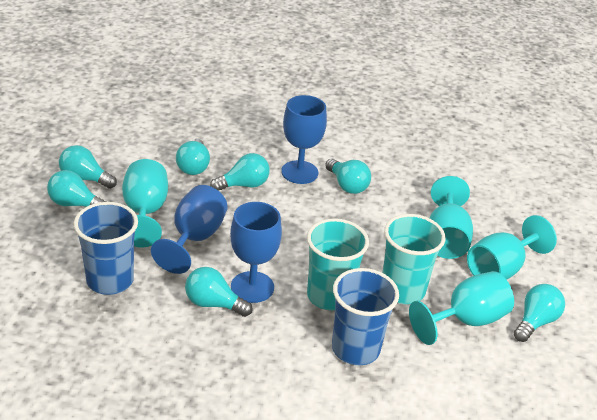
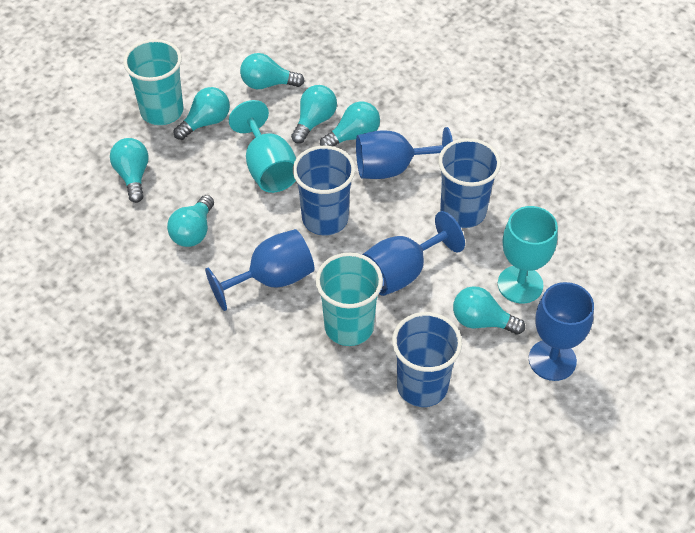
blue cup: [74,202,138,295] [332,268,399,365] = 2 -> [293,146,355,235] [392,312,462,407] [438,138,501,228] = 3
blue goblet: [151,185,227,274] [230,202,282,303] [281,95,327,184] = 3 -> [205,229,315,311] [356,127,453,179] [362,211,465,296] [529,282,594,381] = 4
turquoise goblet: [122,159,168,248] [409,271,514,345] [429,176,473,259] [467,215,557,280] = 4 -> [229,100,296,193] [498,206,558,303] = 2

